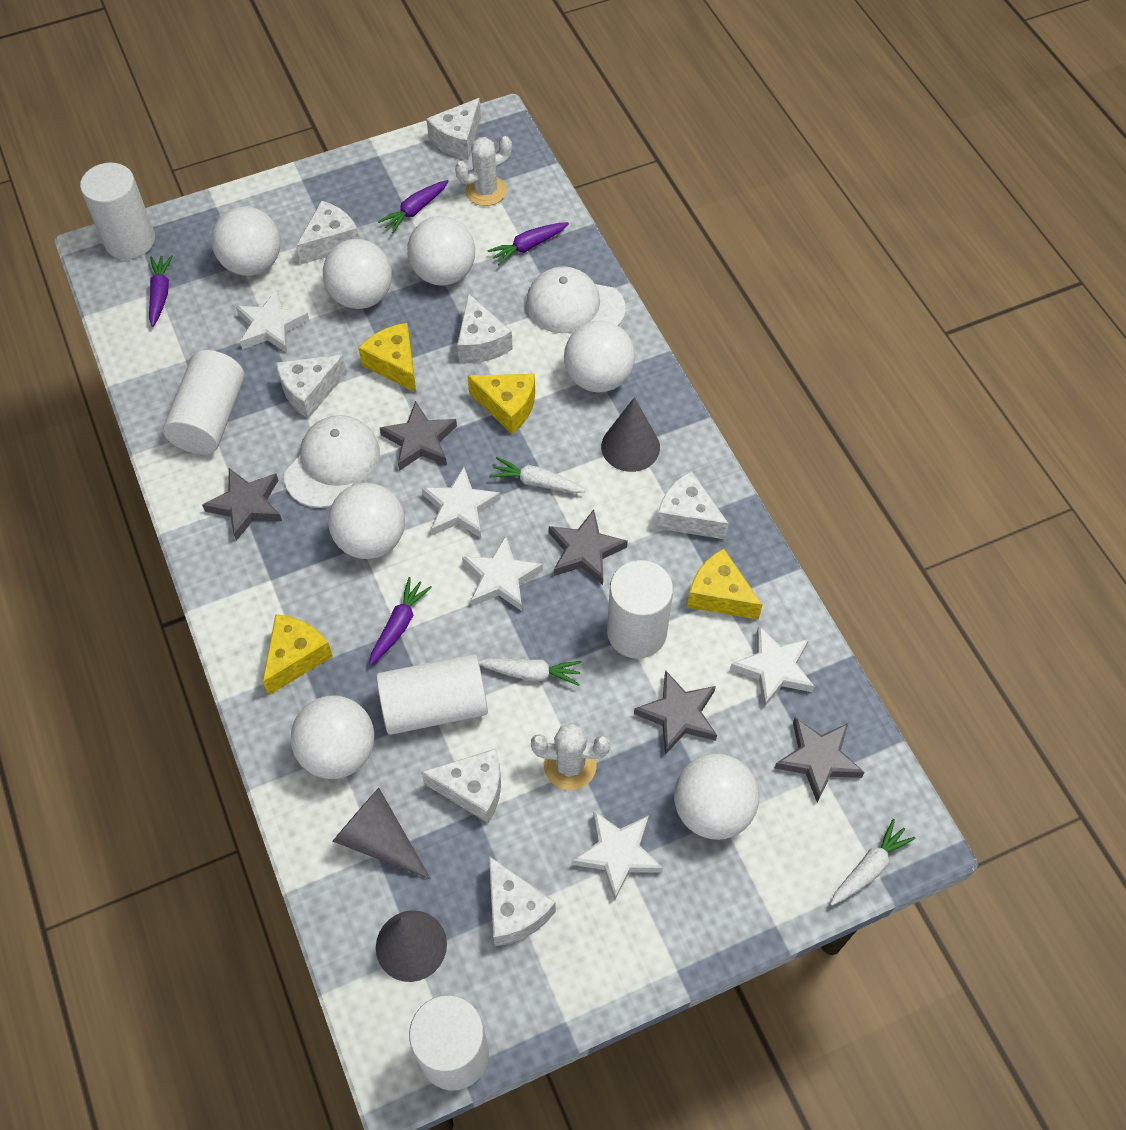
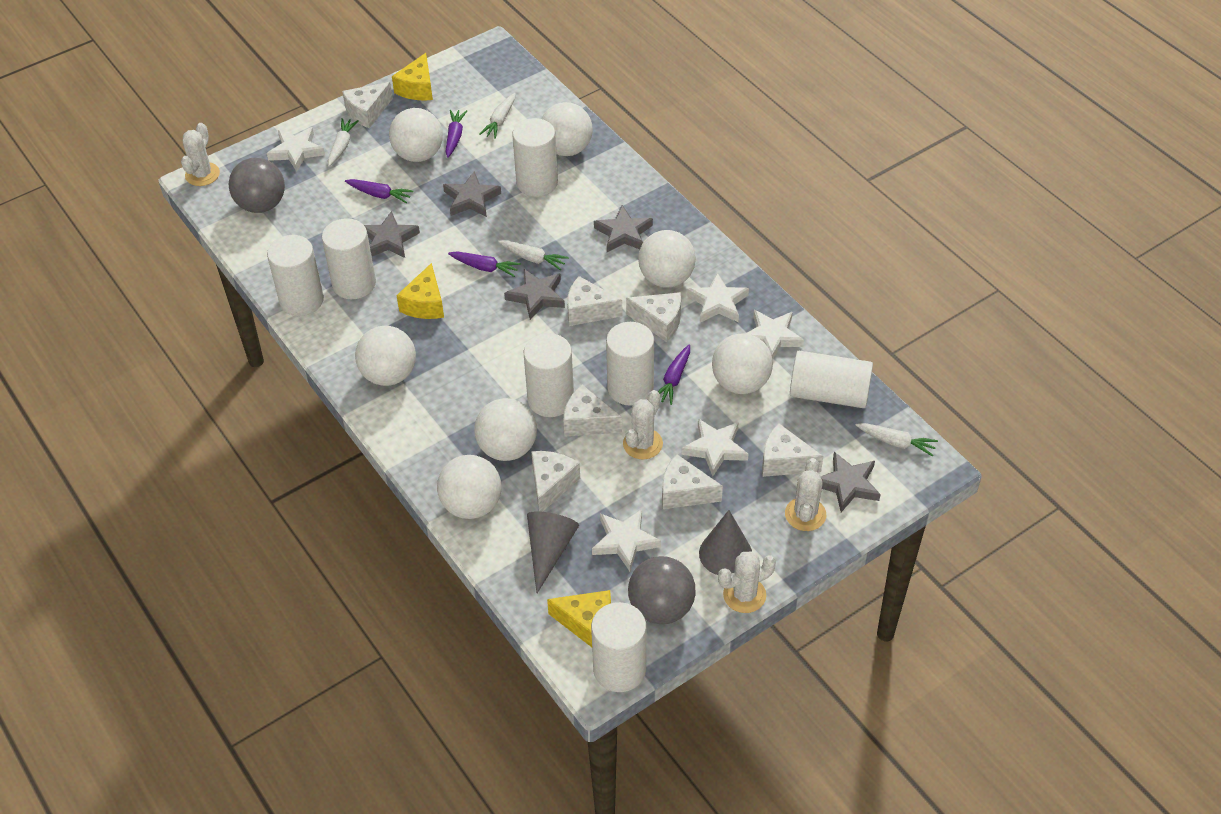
grey ball: none = 0 -> [229,158,285,213] [628,556,695,624] = 2
grey cone: [333,788,431,880] [376,910,447,982] [601,397,660,472] = 3 -> [527,511,579,593] [699,510,752,575] = 2
white cactus: [455,136,512,206] [531,723,610,790] = 2 -> [181,123,220,186] [623,390,663,460] [718,551,776,613] [785,458,826,531] = 4
white cap: [284,415,380,508] [526,266,626,333] = 2 -> none = 0
white carrot: [479,658,582,686] [489,457,586,493] [830,819,916,905] = 3 -> [328,118,359,167] [479,93,516,139] [498,240,569,270] [856,423,938,457] = 4
white cylinder: [80,163,155,260] [163,350,244,455] [376,654,488,735] [409,995,489,1091] [607,560,673,659] = 5 -> [267,235,324,316] [322,218,376,299] [512,118,558,197] [524,333,574,417] [591,602,646,692] [606,322,654,406] [790,351,873,408] = 7
yellow cheese: [263,614,333,695] [358,323,416,393] [467,374,535,434] [687,549,762,620] = 4 -> [392,53,433,101] [396,263,444,319] [547,590,611,647] = 3

